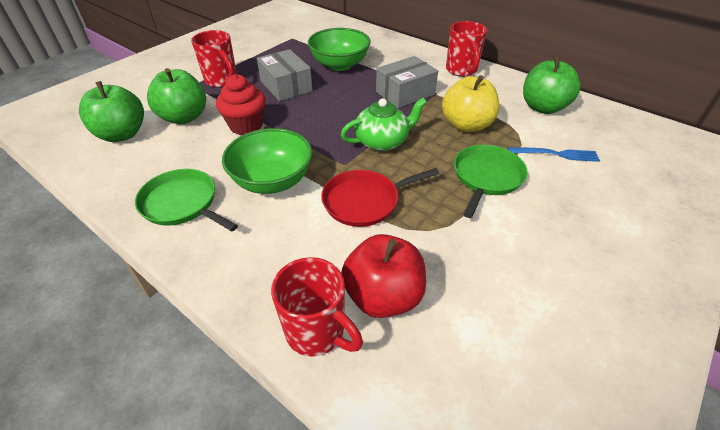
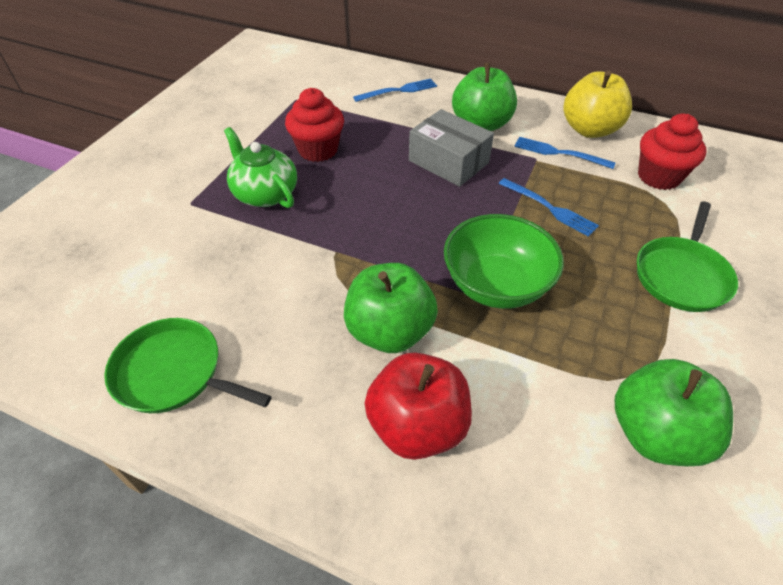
blue fork: [508,147,600,162] = 1 -> [353,79,437,102] [498,178,599,237] [514,137,616,169] = 3
green bowl: [222,128,313,194] [308,28,371,71] = 2 -> [444,214,564,309] = 1
grey box: [257,49,313,101] [376,56,438,108] = 2 -> [409,109,494,187] = 1
red cupcake: [216,74,266,135] = 1 -> [285,88,344,162] [638,114,706,190] = 2
red mug: [191,30,237,88] [271,257,363,357] [446,21,487,77] = 3 -> none = 0
red pan: [321,168,439,227] = 1 -> none = 0

